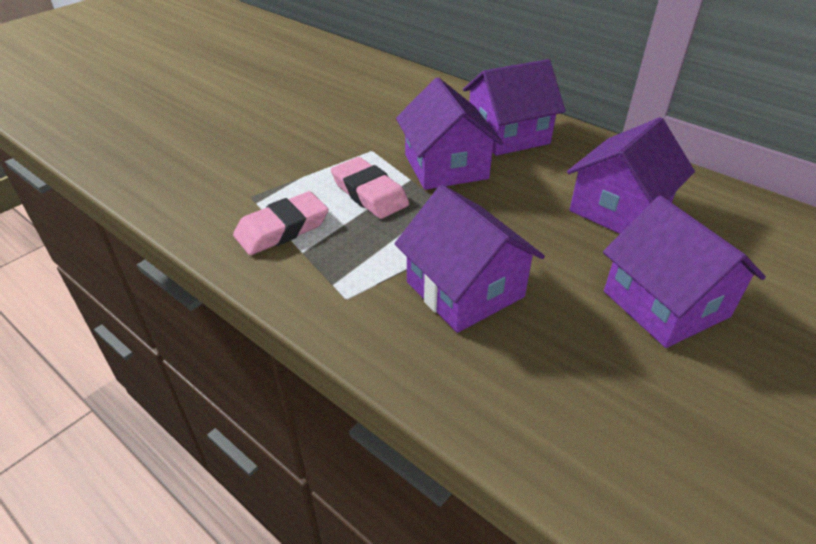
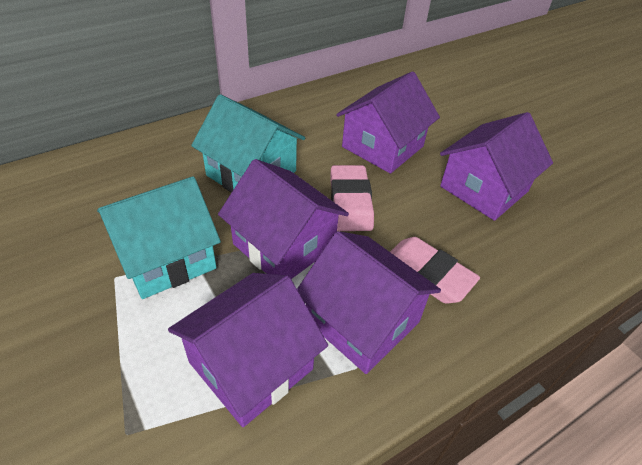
turquoise house: none = 0 -> [97,176,221,299] [191,94,305,193] = 2

